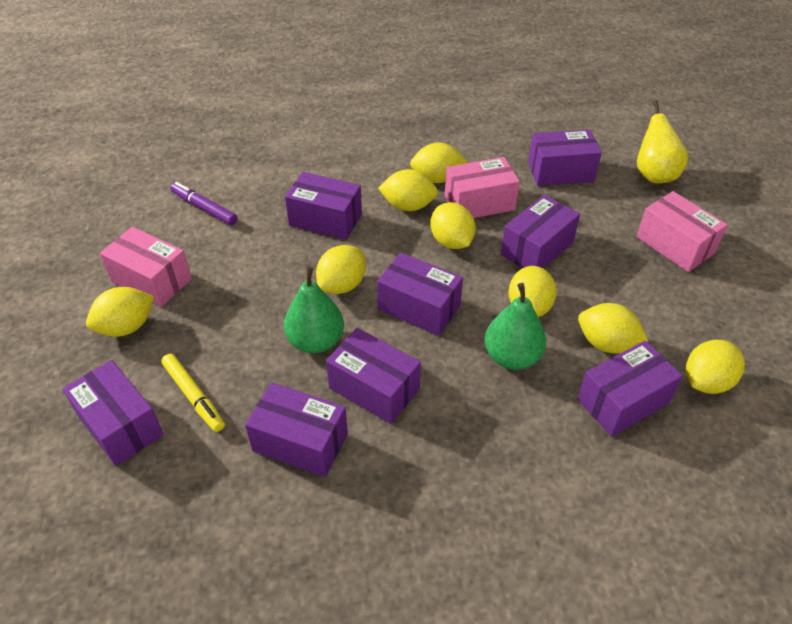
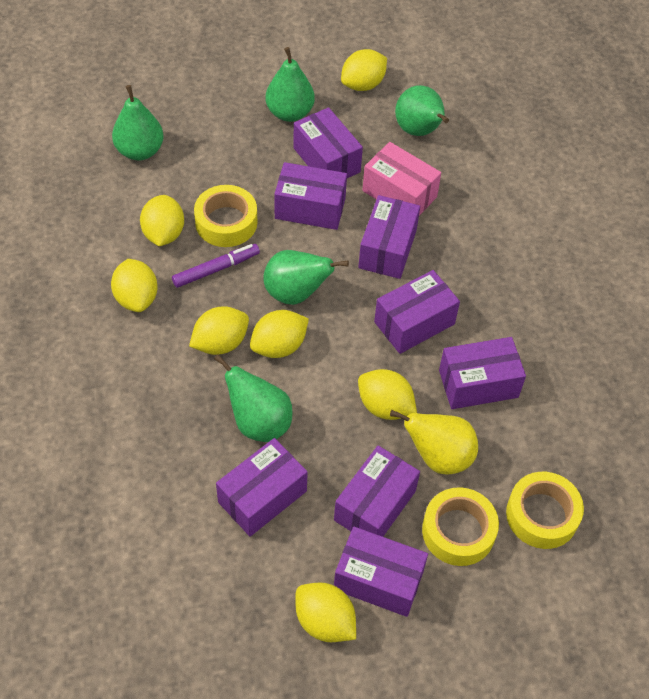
green pear: [284,267,344,353] [485,283,546,370] = 2 -> [112,85,164,160] [214,354,293,442] [263,250,349,305] [266,47,315,122] [395,85,449,136] = 5
pink box: [100,227,192,307] [445,157,520,218] [637,191,728,272] = 3 -> [362,142,441,215] = 1
yellow lemon: [86,287,155,337] [316,245,366,294] [378,169,438,211] [410,143,468,183] [430,202,476,249] [508,266,557,317] [578,303,649,353] [686,340,745,394] = 8 -> [111,259,158,312] [140,195,184,246] [189,306,249,355] [250,310,309,358] [295,583,356,642] [341,49,387,91] [358,369,417,420] = 7
yellow marker: [161,354,225,432] = 1 -> none = 0
yellow tape: none = 0 -> [194,185,257,247] [422,487,499,566] [506,472,584,549] = 3

